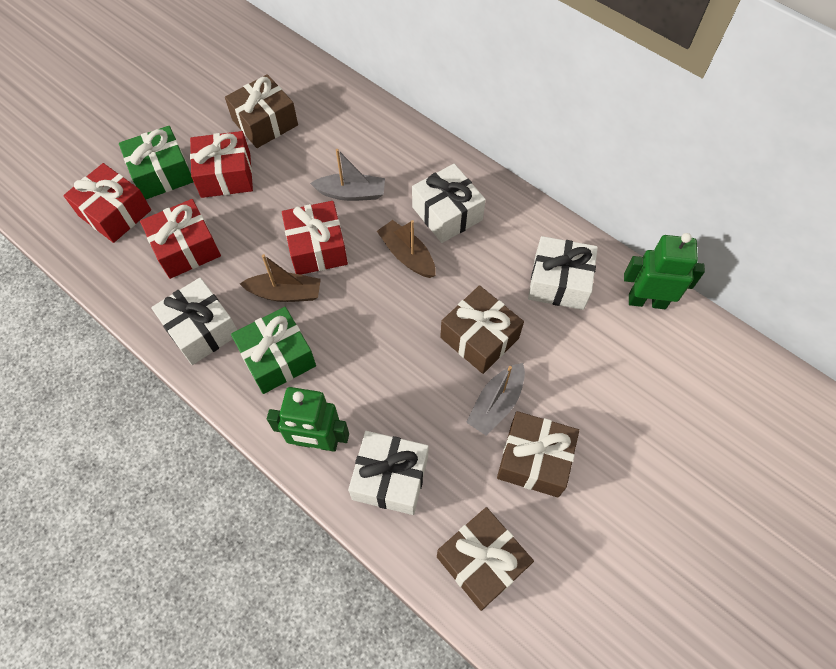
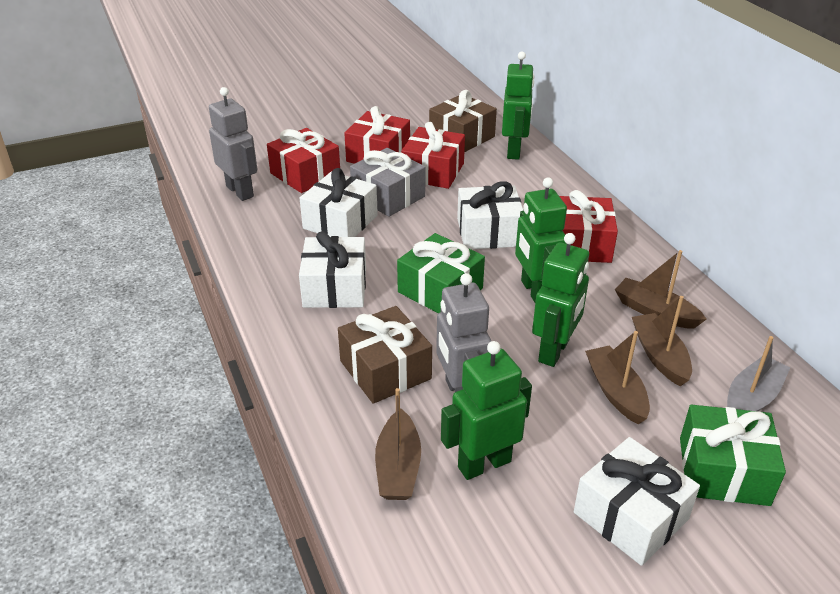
brown boat: [240,254,321,302] [377,220,435,278] = 2 -> [375,388,421,500] [585,331,650,424] [615,250,707,329] [632,296,692,386] = 4
brown gift: [225,74,298,148] [437,507,534,611] [440,285,524,374] [497,411,579,498] = 4 -> [338,306,432,404] [429,90,497,152] = 2
green robot: [267,387,349,452] [624,233,705,309] = 2 -> [441,341,532,480] [502,51,534,160] [515,178,567,302] [532,233,589,367] = 4
grey boat: [310,149,385,201] [466,363,525,436] = 2 -> [727,336,790,411] = 1
grey gift: none = 0 -> [350,148,426,217] = 1
grey robot: none = 0 -> [209,87,257,201] [436,273,491,392] = 2

